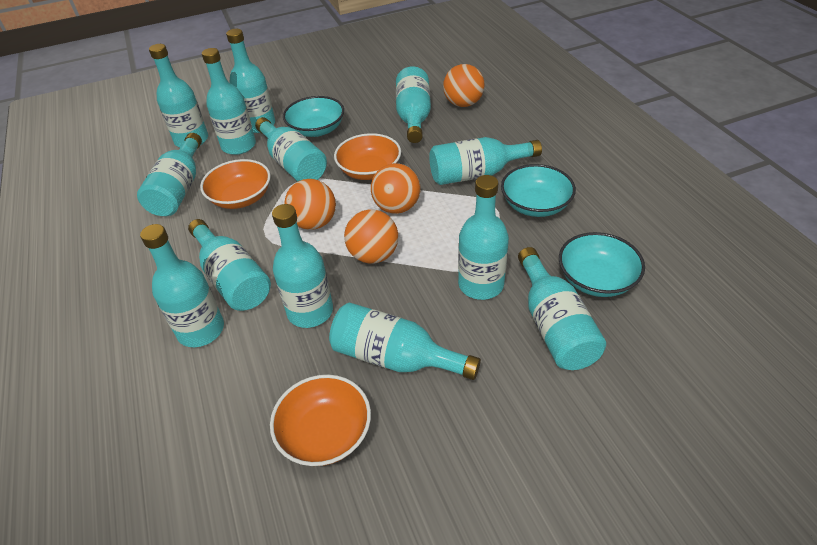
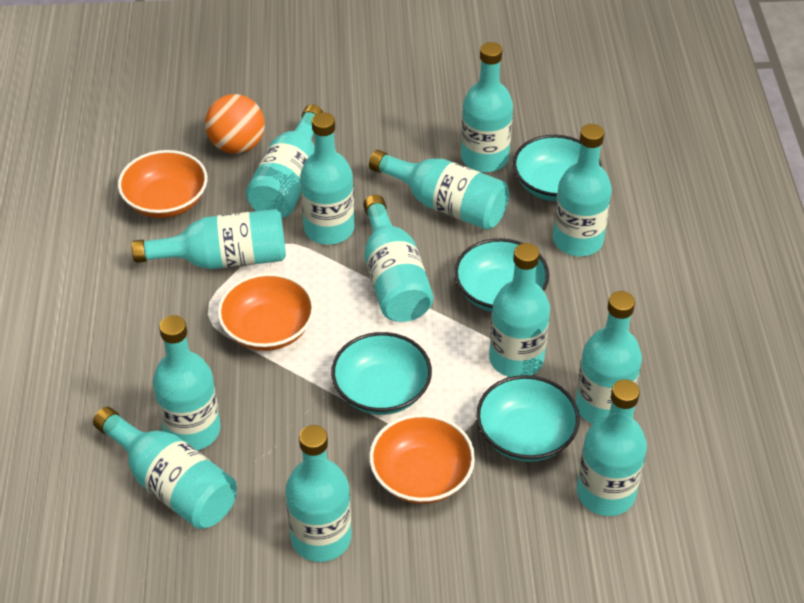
orange ball: [285,179,336,230] [344,210,398,264] [371,163,420,214] [443,64,485,107] = 4 -> [205,94,265,154] = 1
turquoise bowl: [283,96,344,137] [501,164,576,217] [559,232,645,297] = 3 -> [331,332,432,415] [454,238,549,312] [476,375,580,462] [513,135,601,201] = 4

